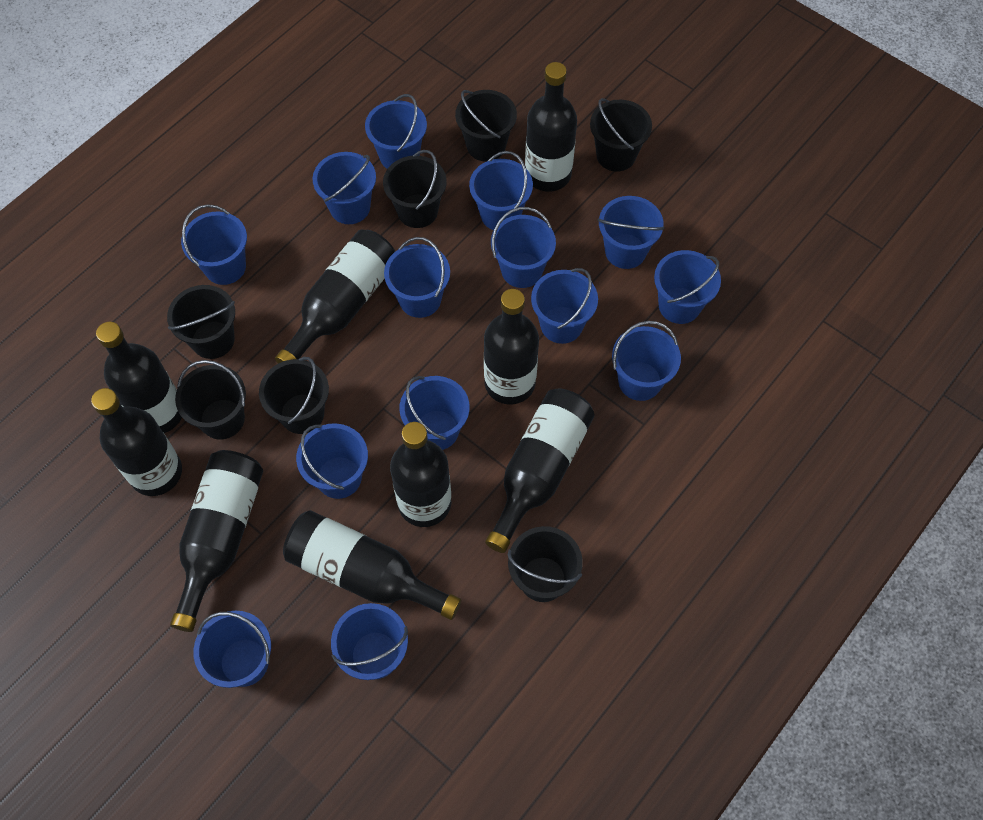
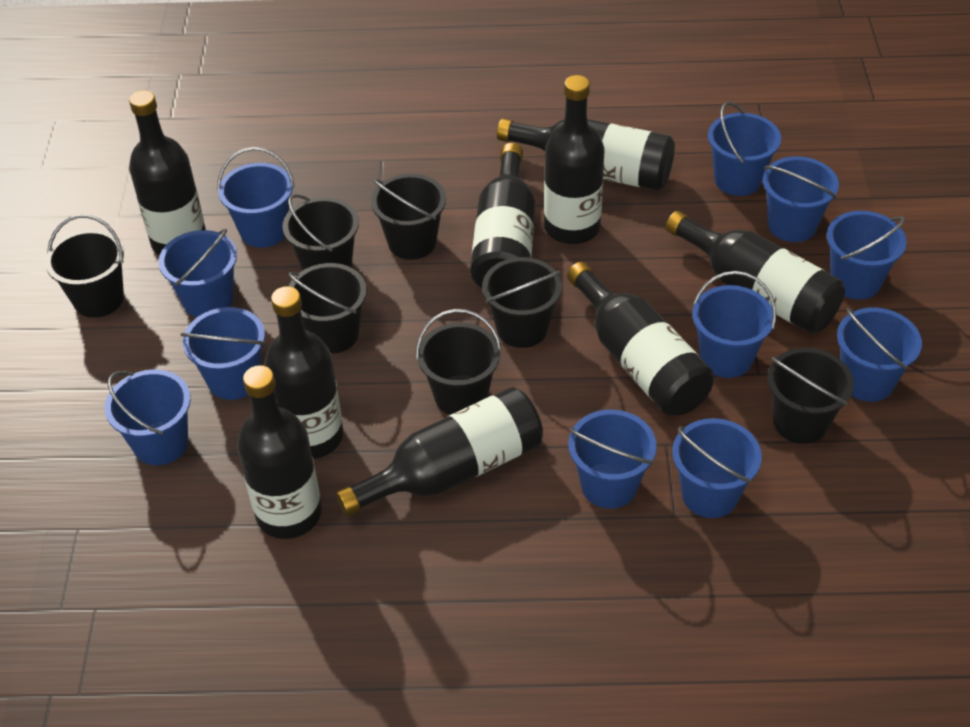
blue bucket: [181,204,247,285] [193,611,271,688] [296,423,368,499] [313,152,376,224] [331,603,408,680] [365,94,427,169] [384,237,450,318] [399,376,469,450] [469,151,533,230] [491,207,556,288] [531,268,598,344] [598,196,665,269] [612,321,681,401] [654,250,721,324] = 14 -> [105,369,191,465] [158,228,237,318] [181,307,265,400] [217,147,294,248] [568,410,657,509] [672,418,762,518] [692,271,776,378] [708,102,781,196] [763,156,839,242] [827,211,907,300] [837,308,922,402] = 11

